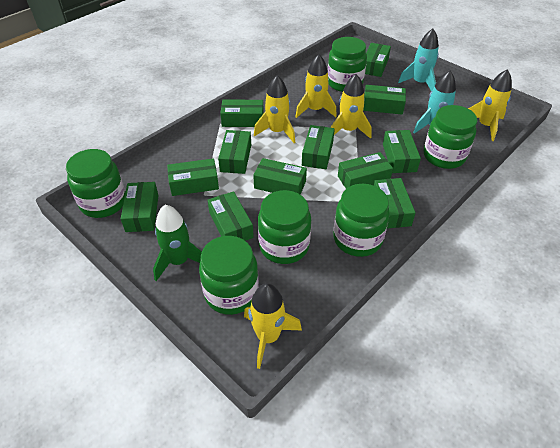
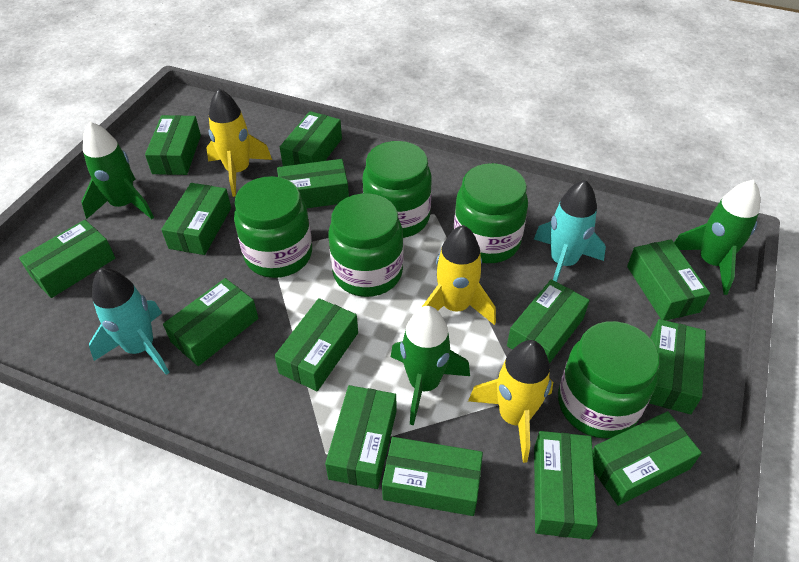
green box: [121,182,159,232] [167,158,219,196] [207,191,254,241] [218,130,251,174] [220,100,264,127] [253,158,307,194] [302,125,335,169] [338,152,393,189] [363,85,406,115] [365,43,391,77] [374,178,416,228] [383,130,421,173] = 12 -> [19,220,115,298] [145,115,201,175] [161,183,231,255] [163,278,258,366] [275,298,358,391] [277,159,349,208] [280,111,342,166] [325,385,397,489] [382,437,483,516] [507,279,590,364] [534,431,598,540] [593,411,702,506] [627,239,711,320] [649,319,706,414] = 14
green jar: [66,149,125,218] [199,236,259,315] [258,190,311,264] [328,37,367,92] [333,184,390,257] [423,105,477,169] = 6 -> [234,176,312,278] [328,194,403,297] [362,141,432,238] [454,163,528,263] [558,321,660,439] = 5
green rocket: [153,205,202,281] = 1 -> [81,122,154,219] [391,306,470,425] [674,180,760,295] = 3
yellow rocket: [244,283,302,369] [254,75,295,143] [295,54,337,118] [331,74,372,139] [468,69,512,141] = 5 -> [206,89,272,197] [422,225,496,325] [468,340,553,463] = 3

